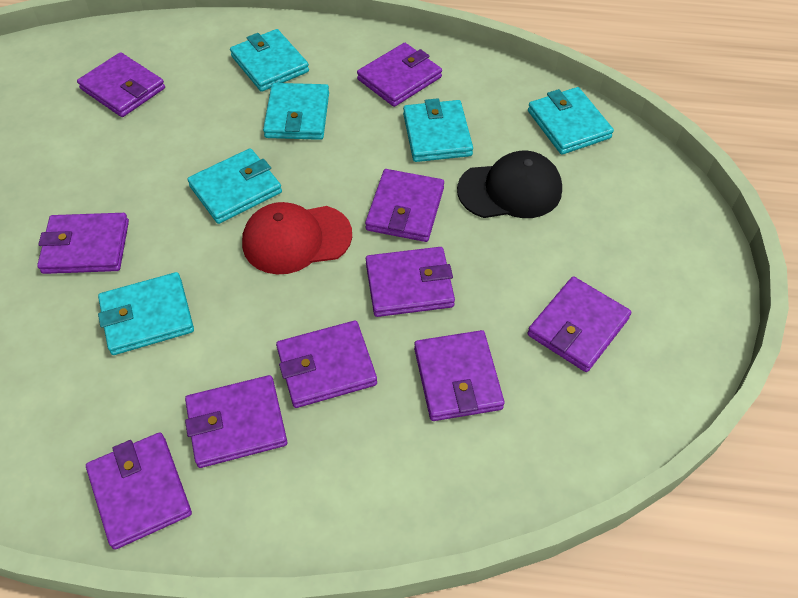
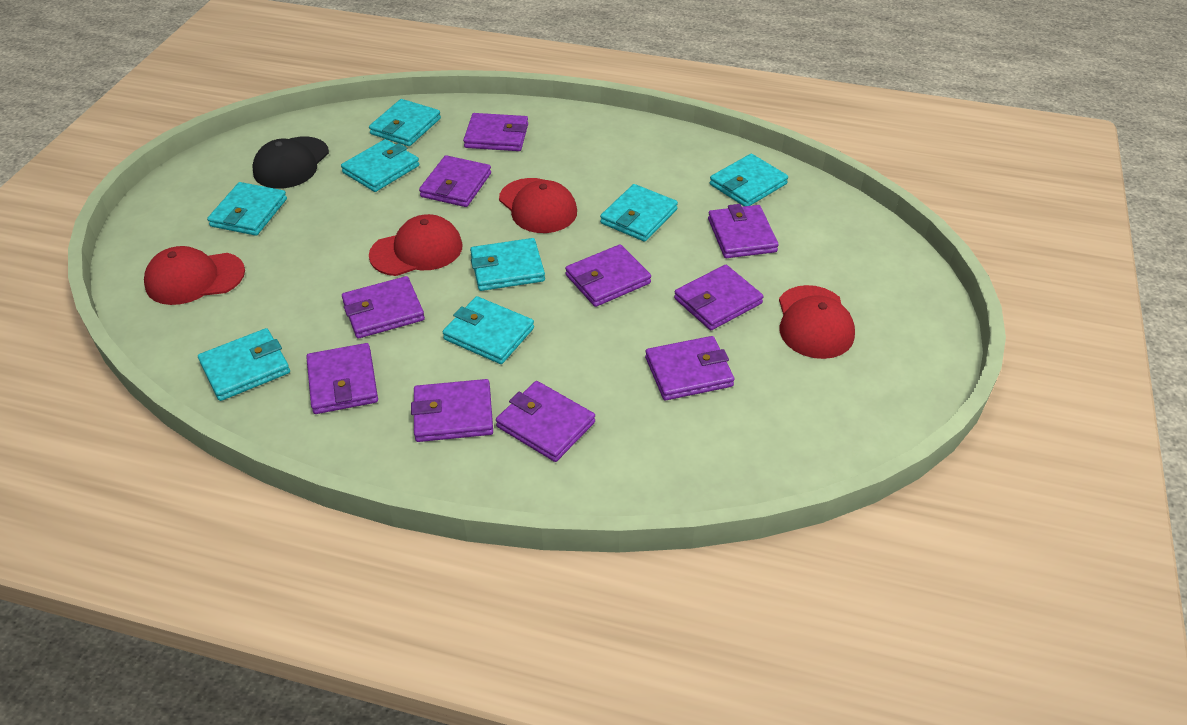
red cap: [242,202,352,275] = 1 -> [144,246,245,305] [369,214,463,276] [499,178,577,233] [779,285,855,359] = 4
turquoise wallet: [98,272,194,355] [187,148,282,224] [230,29,309,92] [263,83,329,140] [403,98,473,162] [528,87,614,155] = 6 -> [198,328,290,401] [207,182,287,236] [341,139,419,192] [369,99,441,146] [443,296,534,364] [470,238,545,291] [600,184,678,242] [710,154,788,206] = 8

